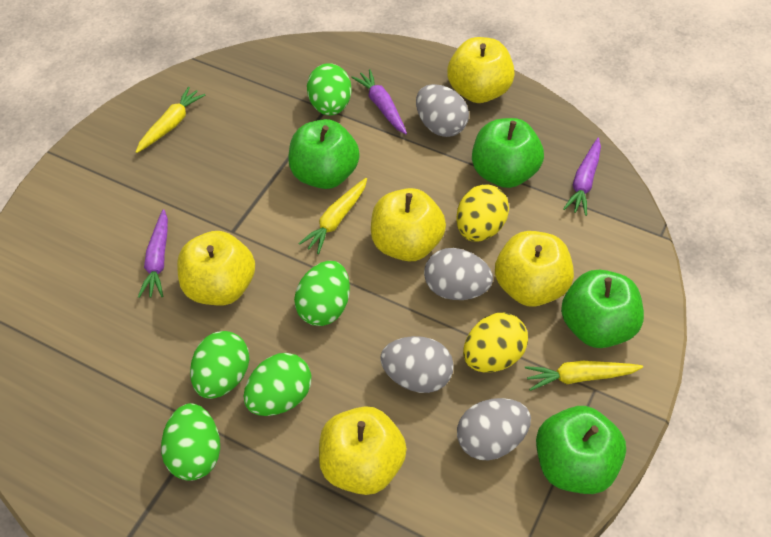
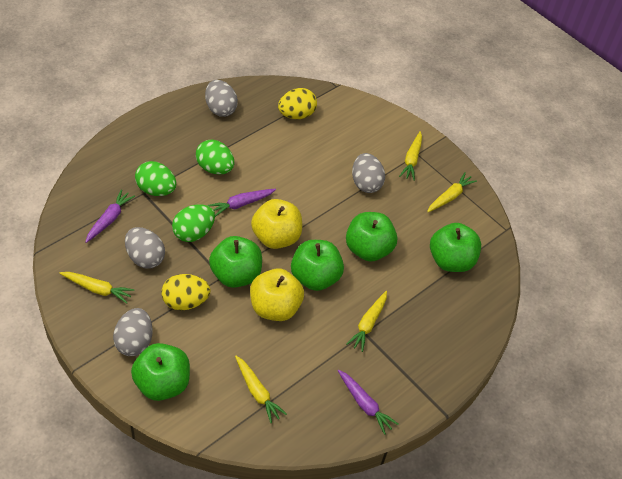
green apple: [288,119,360,189] [472,118,544,188] [536,406,626,494] [561,270,644,348] = 4 -> [131,343,190,401] [209,236,262,288] [291,240,344,291] [346,212,397,262] [430,223,481,272] = 5
green egg: [161,403,220,481] [190,331,250,399] [244,353,311,416] [294,261,350,326] [307,63,352,116] = 5 -> [135,161,177,196] [172,204,215,242] [196,140,235,175] = 3
yellow apple: [177,231,255,306] [319,406,407,495] [371,188,446,262] [447,37,515,103] [495,231,574,306] = 5 -> [250,268,304,321] [251,199,302,249] = 2
yellow carrot: [136,87,205,153] [298,178,367,254] [525,361,643,391] = 3 -> [59,272,134,304] [235,356,287,424] [346,291,387,352] [399,131,422,181] [427,172,477,212] = 5

